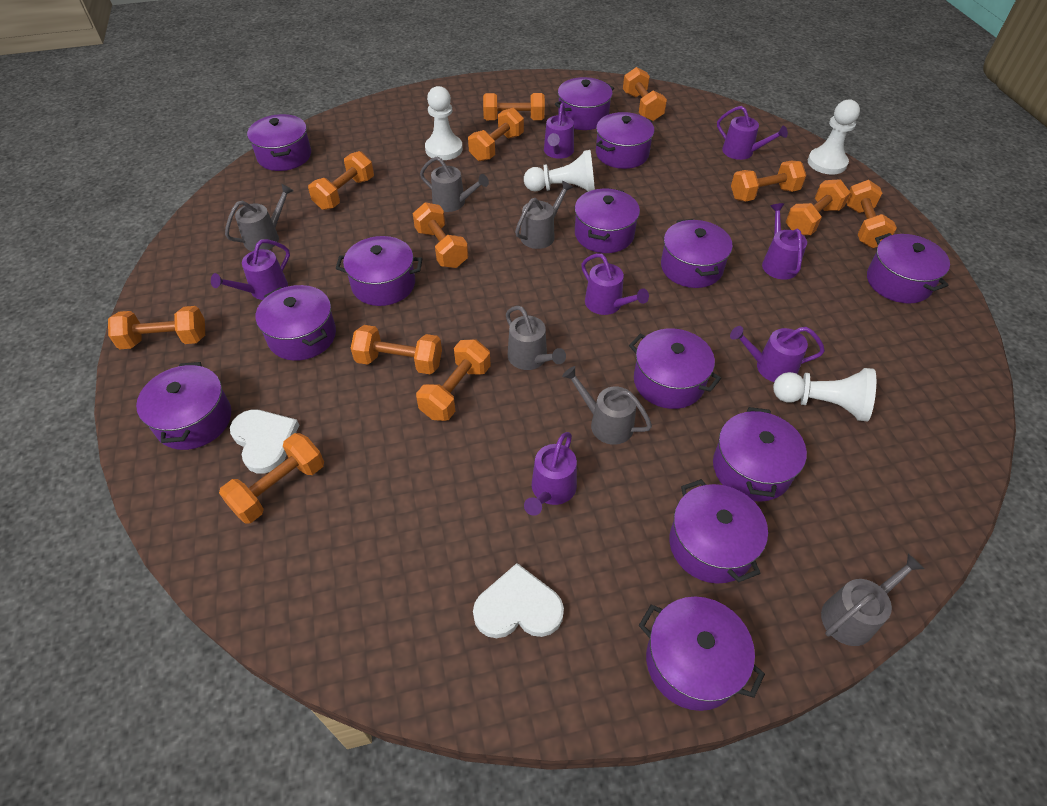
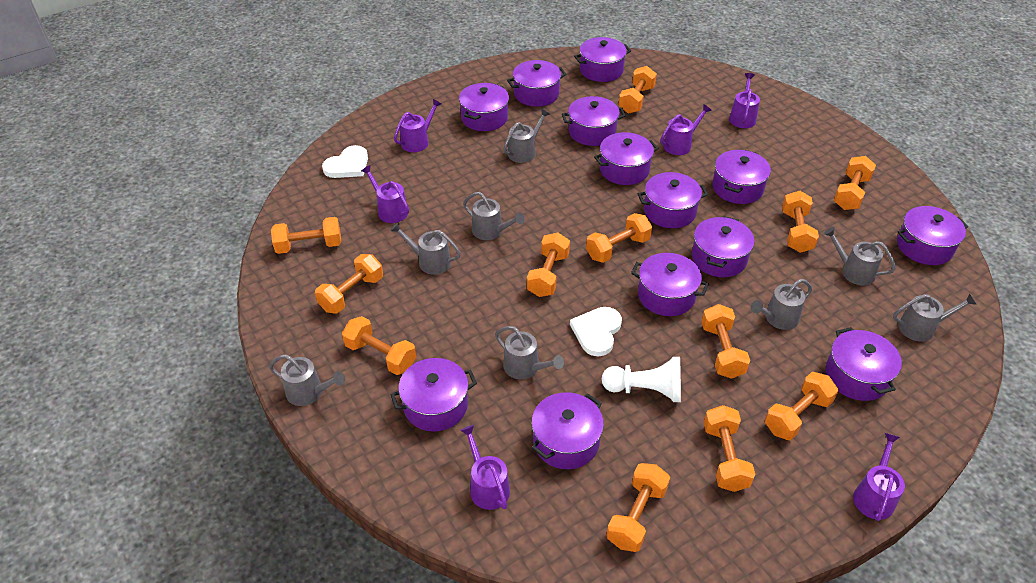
grey watering can: [225,184,293,251] [420,156,489,212] [506,306,566,370] [515,181,573,249] [562,366,652,445] [821,554,924,646] = 6 -> [269,354,345,406] [390,222,461,275] [463,192,524,240] [495,326,564,379] [503,109,550,163] [751,279,812,330] [824,227,896,285] [893,294,977,342] = 8
purple watering can: [211,239,290,300] [524,432,577,516] [544,103,574,159] [581,253,649,315] [717,106,788,160] [730,326,825,382] [762,203,807,280] = 7 -> [361,165,409,223] [394,99,441,152] [460,425,510,510] [661,104,712,155] [729,73,760,128] [853,433,905,521] = 6
white pawn: [425,86,463,160] [524,150,595,192] [773,368,876,421] [808,99,860,175] = 4 -> [602,357,681,402] = 1

